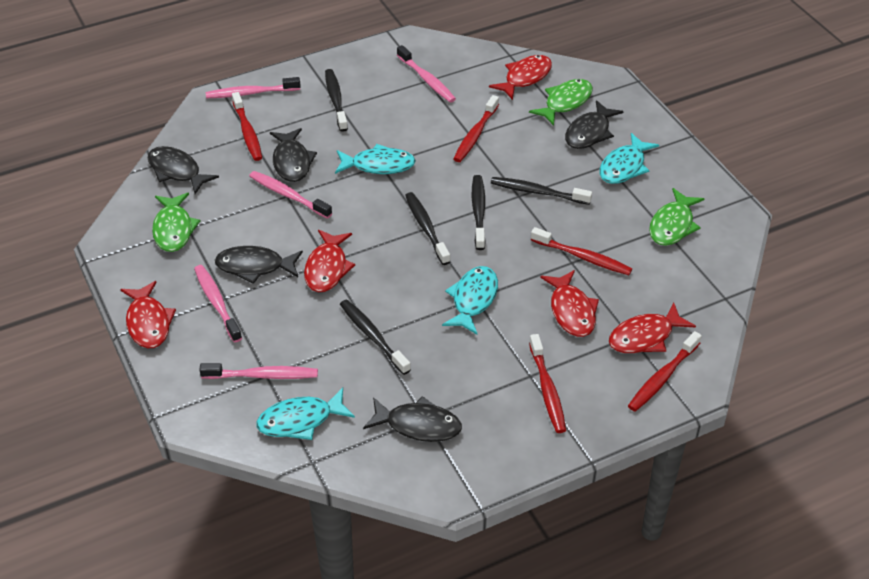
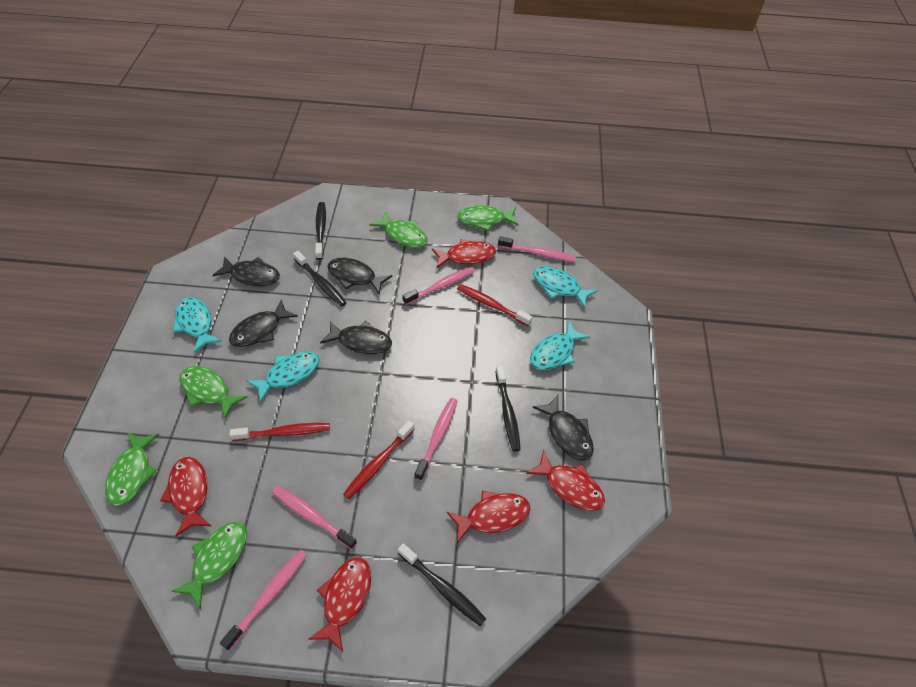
black toothbrush: [325,69,348,132] [340,300,411,375] [405,192,450,265] [472,175,486,250] [491,177,592,205] = 5 -> [293,251,347,307] [315,202,326,260] [398,544,486,626] [495,365,521,452] = 4
green fish: [152,193,201,252] [529,79,593,126] [649,188,704,246] = 3 -> [105,432,159,506] [171,522,247,610] [179,366,247,419] [370,212,427,248] [457,205,518,231] = 5
red toothbrush: [232,92,262,161] [454,95,499,162] [529,334,566,433] [531,227,632,275] [628,331,702,411] = 5 -> [230,423,330,441] [343,421,415,499] [457,284,532,326] = 3

